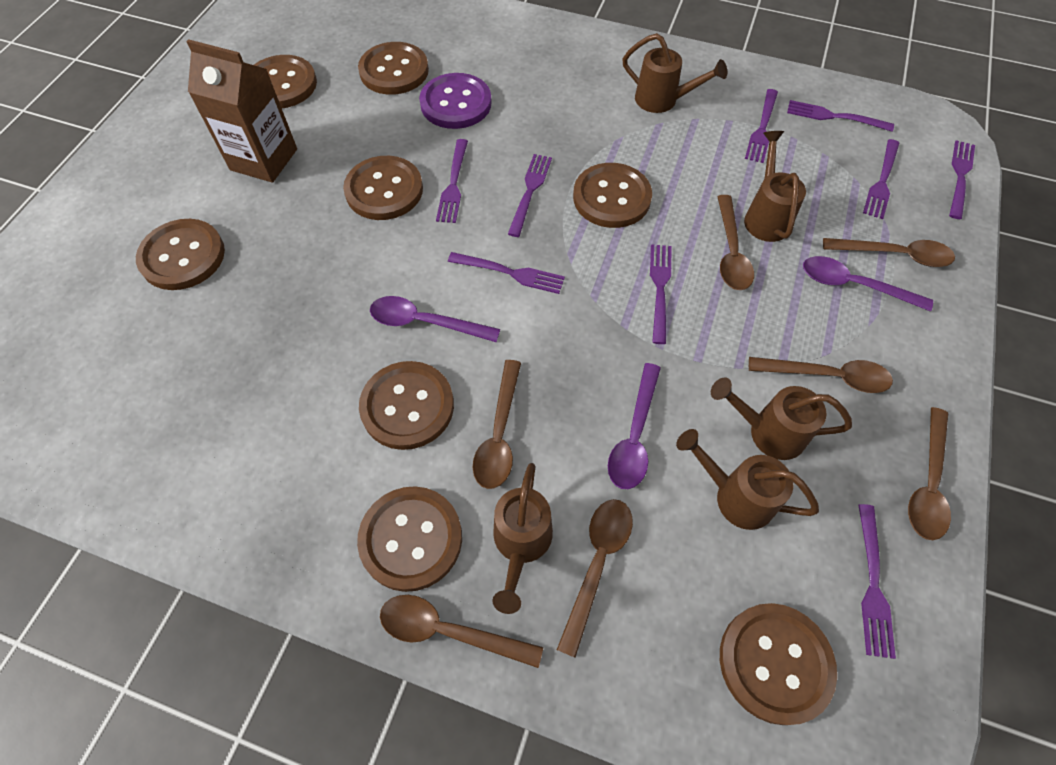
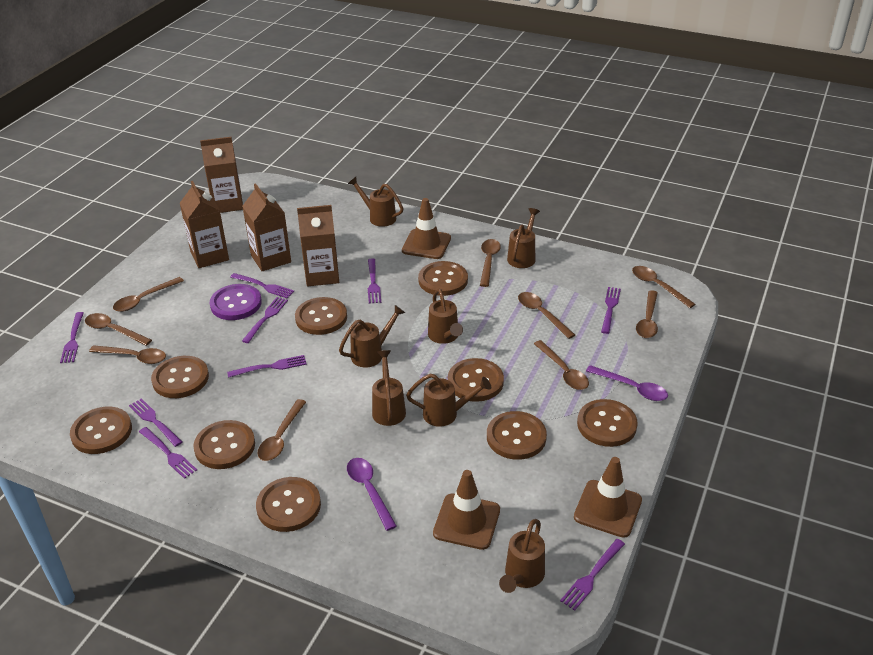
brown button: [136,219,225,290] [254,55,317,108] [343,156,423,220] [357,486,462,592] [358,42,429,95] [359,361,454,450] [573,163,652,228] [720,603,837,725] = 8 -> [70,407,132,454] [151,356,209,398] [193,420,255,469] [256,477,321,532] [295,297,347,335] [418,261,468,296] [448,358,504,402] [487,411,547,460] [577,399,638,447] = 9
brown carton: [186,39,297,183] = 1 -> [180,181,229,268] [200,137,243,213] [242,183,291,271] [297,205,339,286] = 4
brown spoon: [380,595,543,668] [473,360,521,489] [557,499,633,658] [717,195,754,290] [749,357,893,393] [823,238,955,267] [908,407,951,540] = 7 -> [85,313,152,346] [89,345,166,364] [113,277,184,312] [257,399,306,461] [480,239,501,287] [518,292,575,339] [534,340,589,390] [632,266,695,308] [636,290,658,338] = 9
brown traffic cone: none = 0 -> [402,198,451,259] [433,470,500,550] [574,457,642,538] = 3
brown watering can: [493,463,553,614] [622,33,727,113] [676,429,819,530] [711,377,852,460] [744,131,806,242] = 5 -> [339,305,405,368] [348,177,403,227] [372,350,406,426] [406,374,491,427] [428,289,463,344] [499,519,545,593] [507,208,540,268] = 7
purple spoon: [370,296,500,342] [608,363,661,489] [803,256,933,312] = 3 -> [347,458,397,531] [586,365,668,401] = 2

